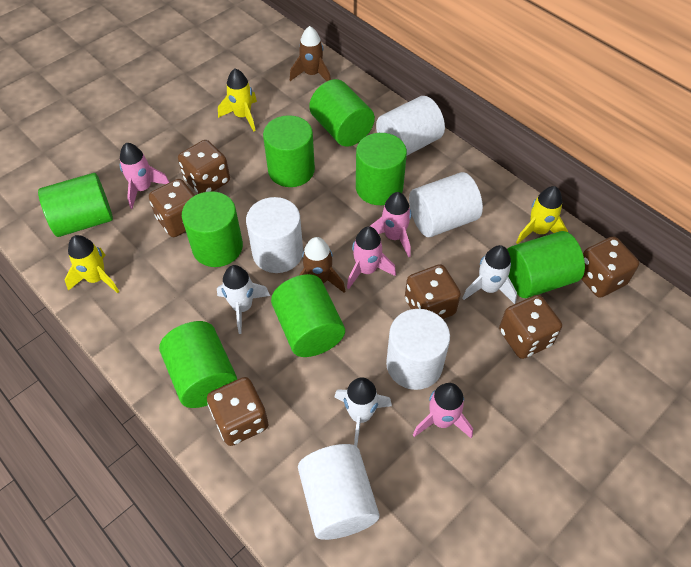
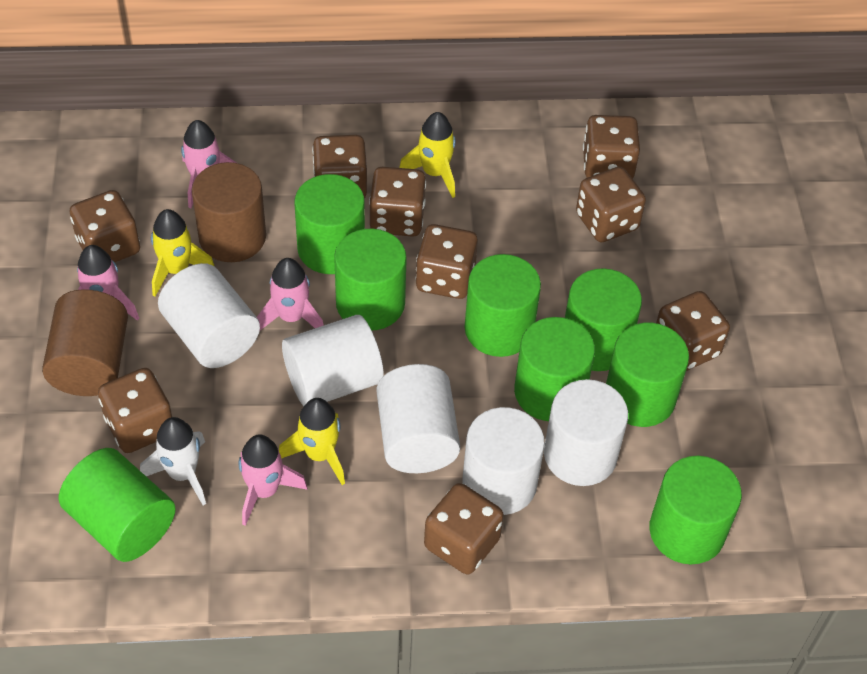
brown cylinder: none = 0 -> [42,289,128,396] [192,162,266,262] = 2
brown dice: [149,179,195,237] [178,140,230,194] [207,377,268,446] [405,264,461,319] [499,295,562,359] [581,236,639,298] = 6 -> [70,190,140,262] [98,368,172,453] [312,135,367,198] [369,167,426,237] [415,224,478,299] [424,483,504,575] [576,167,646,242] [583,115,640,179] [656,291,730,371] = 9
brown rocket: [290,26,331,81] [299,237,345,293] = 2 -> none = 0
white rocket: [217,265,270,334] [335,377,392,446] [462,245,517,304] = 3 -> [140,417,206,505] = 1

